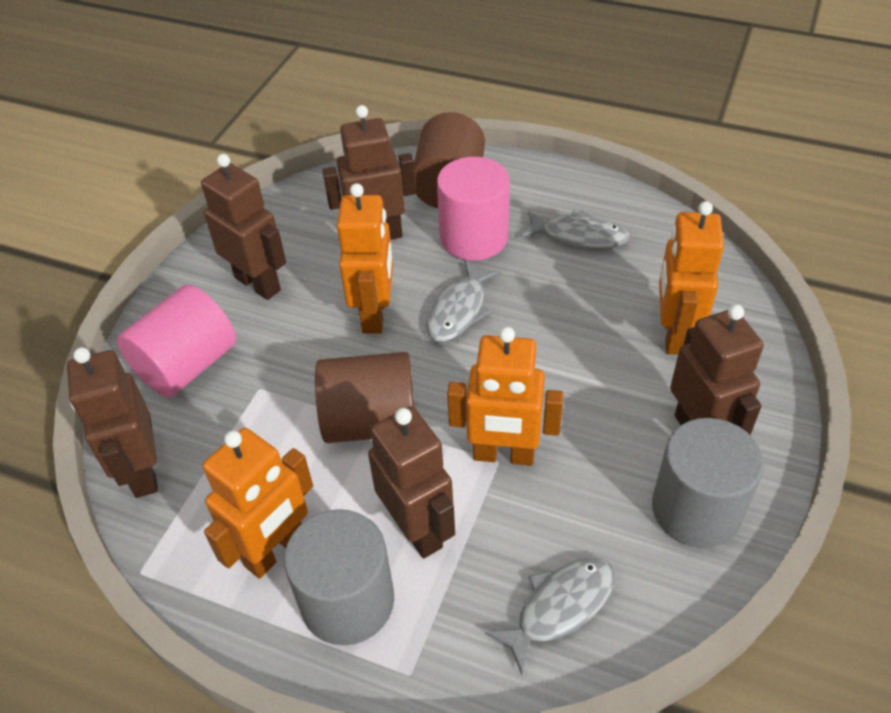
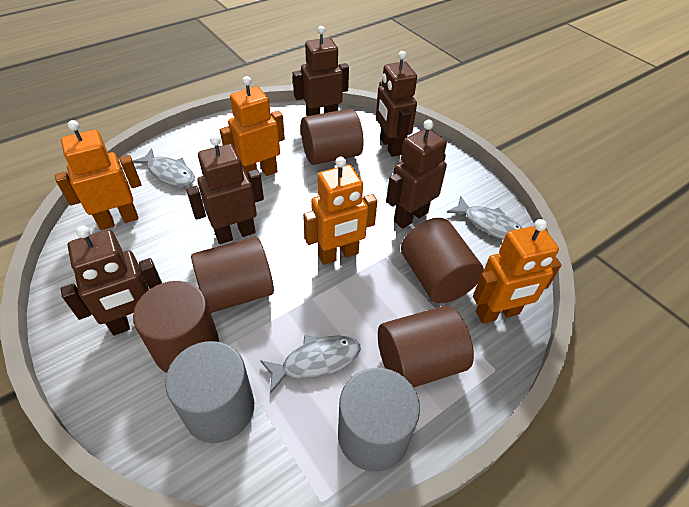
brown cylinder: [315,352,414,443] [414,112,485,208] = 2 -> [133,281,219,373] [191,237,274,313] [301,108,364,165] [378,305,474,388] [401,218,484,303] = 5
pink cylinder: [117,285,236,397] [437,157,510,260] = 2 -> none = 0

